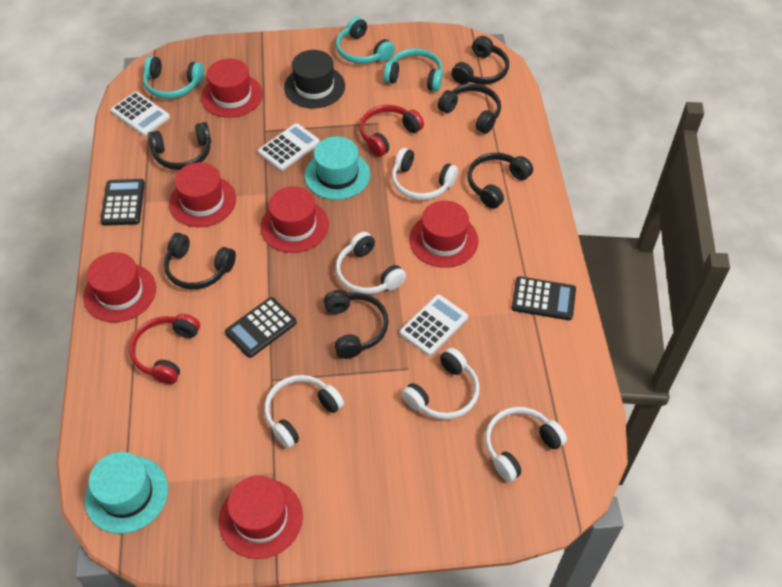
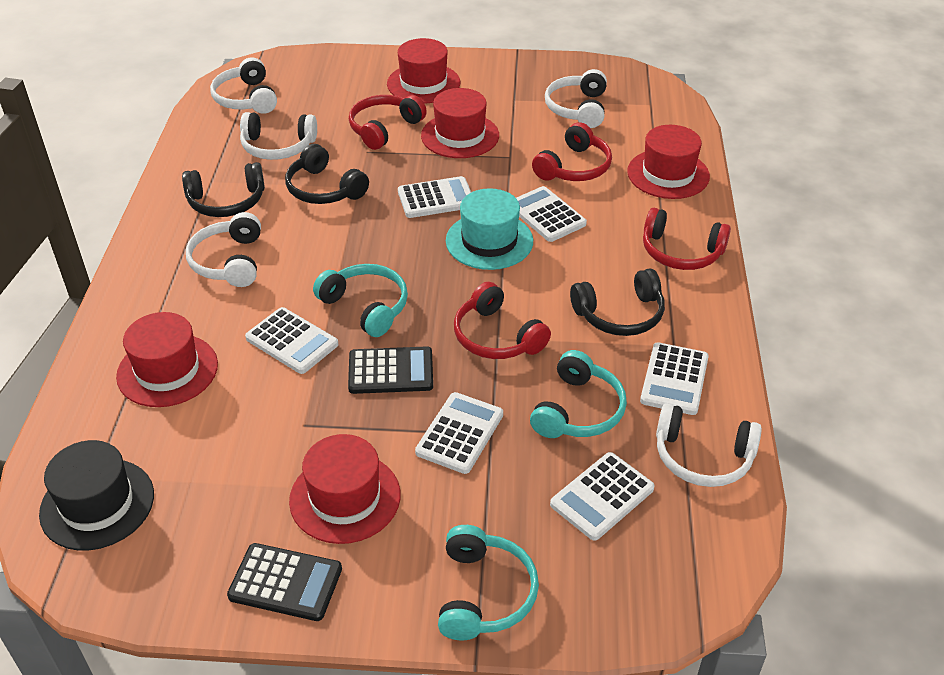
black calculator: [101,179,145,226] [225,297,296,358] [511,276,576,320] = 3 -> [227,543,342,621] [348,346,433,394] = 2
black headphones: [148,122,211,170] [164,233,236,289] [324,290,389,359] [438,84,501,134] [451,36,509,85] [468,153,533,209] = 6 -> [182,162,265,217] [285,144,369,204] [570,269,665,336] = 3
red hat: [83,252,156,322] [169,162,236,227] [201,59,263,118] [219,476,303,559] [260,186,329,253] [409,201,478,268] = 6 -> [116,312,218,407] [289,434,401,544] [387,38,460,104] [421,88,499,158] [627,125,710,199] = 5
red headphones: [129,314,200,384] [360,105,424,157] = 2 -> [349,95,427,150] [454,282,551,359] [532,122,612,181] [643,208,731,270] = 4
turquoise hat: [85,452,168,534] [305,136,370,200] = 2 -> [446,188,533,270] = 1
white calculator: [111,92,170,136] [258,123,320,171] [400,294,468,356] = 3 -> [245,307,338,374] [398,176,471,218] [415,392,503,474] [516,186,587,242] [550,452,655,541] [640,342,709,415] = 6

